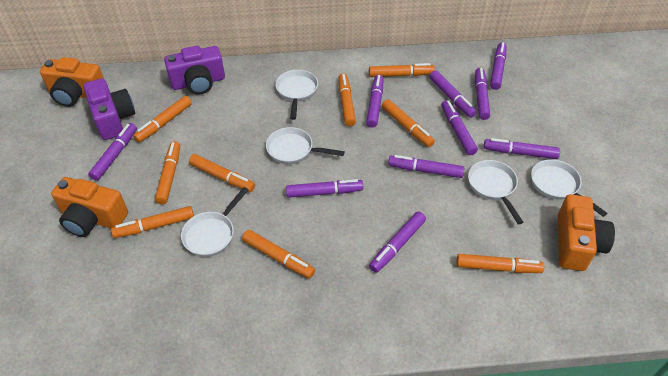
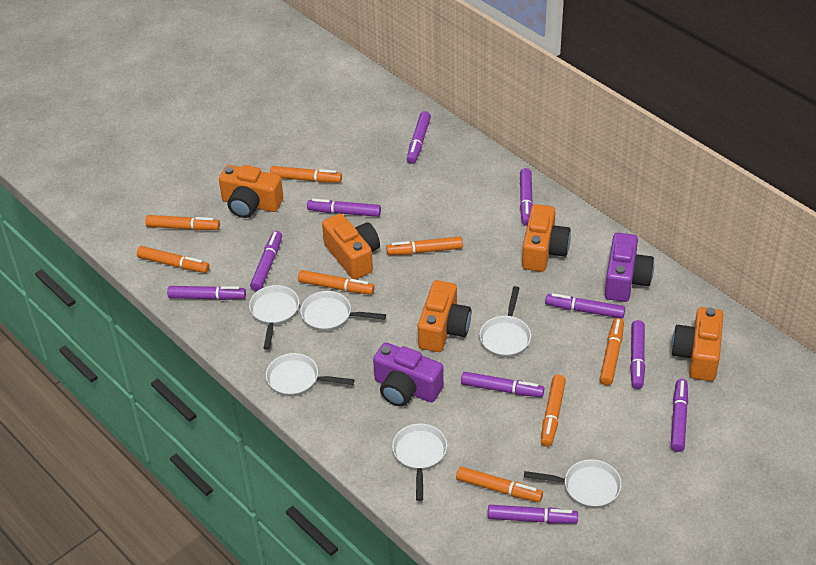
orange camera: [40,57,104,107] [51,177,128,237] [557,194,615,271] = 3 -> [219,165,283,218] [322,214,380,279] [418,280,471,352] [522,204,571,272] [672,307,723,381] = 5
orange marker: [111,206,194,238] [133,96,192,143] [155,141,180,204] [189,154,255,192] [242,230,315,278] [338,74,356,126] [369,63,435,77] [382,99,435,147] [456,254,544,273] = 9 -> [137,246,209,273] [145,215,220,230] [270,166,342,183] [298,270,374,295] [386,236,463,255] [456,466,543,502] [541,375,566,447] [600,318,624,385] = 8
white pan: [181,187,248,257] [266,127,345,164] [275,70,318,120] [468,160,524,224] [531,159,607,217] = 5 -> [249,285,299,350] [266,353,354,397] [300,291,386,331] [392,423,447,501] [479,286,531,358] [524,459,622,509] = 6

